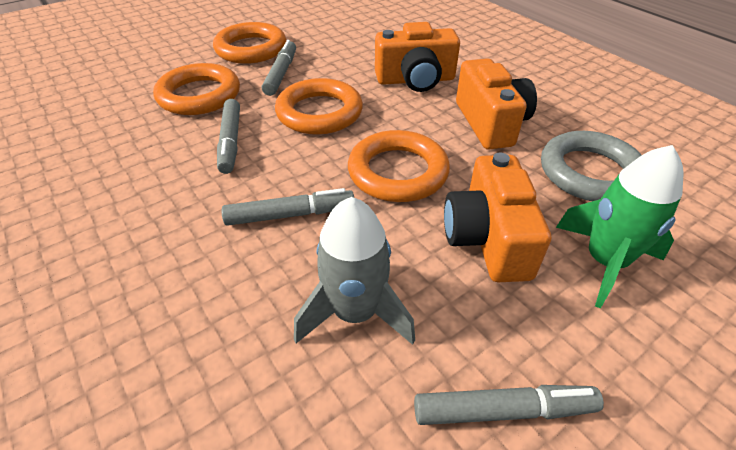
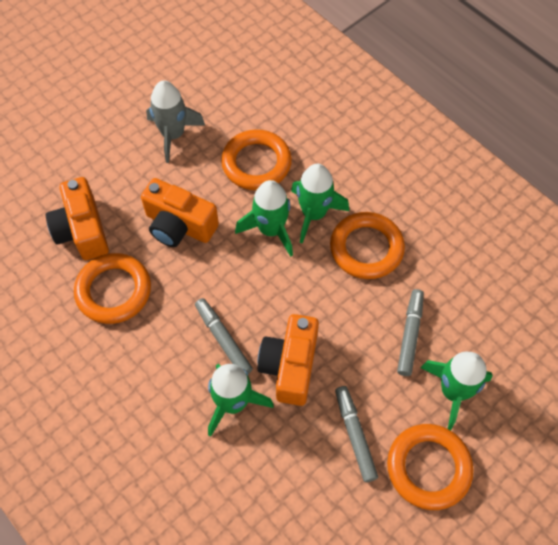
green rocket: [556,145,683,308] = 1 -> [208,364,274,437] [235,180,293,257] [291,164,349,244] [420,352,493,430] = 4
grey marker: [217,99,240,174] [222,188,354,226] [262,40,296,96] [414,385,604,425] = 4 -> [195,298,253,374] [335,386,378,482] [397,289,424,376] = 3
grey ring: [541,131,642,201] = 1 -> none = 0

